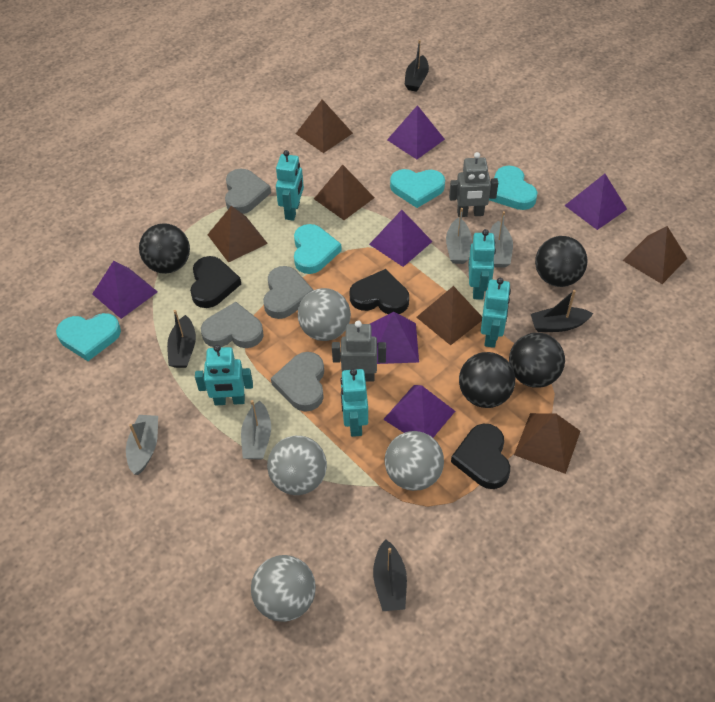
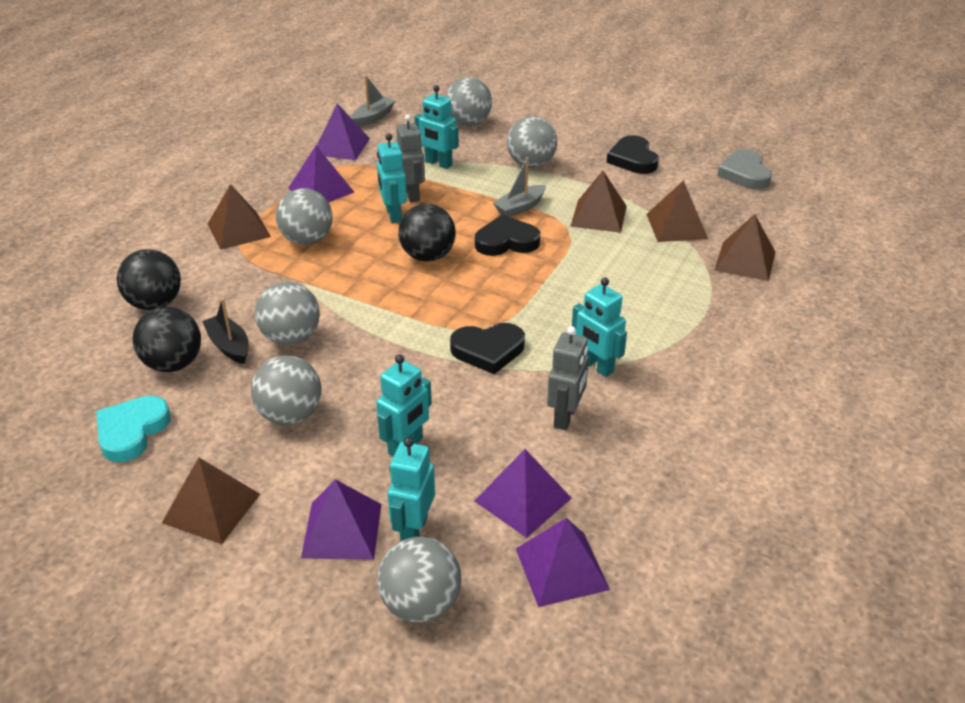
black ball: [139,223,190,274] [459,352,515,408] [509,333,565,388] [535,236,588,287] = 4 -> [117,249,181,310] [133,307,201,372] [398,204,456,262] = 3
black boat: [167,310,196,368] [373,539,407,611] [404,40,429,92] [531,290,594,332] = 4 -> [202,298,249,364] = 1
brown pyramid: [207,206,268,263] [296,99,353,153] [314,165,374,220] [416,286,482,345] [514,413,581,474] [622,226,687,284] = 6 -> [162,457,260,544] [208,184,271,250] [570,171,627,233] [646,180,708,242] [714,214,776,281] = 5
grey ball: [251,555,316,622] [267,436,327,495] [298,288,351,341] [385,431,444,491] = 4 -> [251,355,322,425] [255,282,320,345] [276,189,333,245] [377,537,461,623] [445,77,492,126] [507,116,557,168] = 6
grey boat: [126,415,158,475] [241,400,271,459] [446,208,472,264] [489,211,513,268] = 4 -> [352,75,395,127] [493,157,546,217] = 2
grey heart: [201,302,264,348] [225,169,271,214] [263,266,313,319] [271,352,324,411] = 4 -> [717,149,772,190] = 1
purple pyramid: [92,261,158,319] [369,210,433,267] [370,312,419,364] [383,385,455,438] [387,105,445,159] [564,174,627,230] = 6 -> [288,146,354,202] [301,479,381,560] [317,103,370,160] [475,449,572,538] [516,518,610,607] = 5
turquoise heart: [56,313,121,361] [294,224,342,274] [390,169,445,208] [489,166,538,210] = 4 -> [96,396,171,462] = 1

